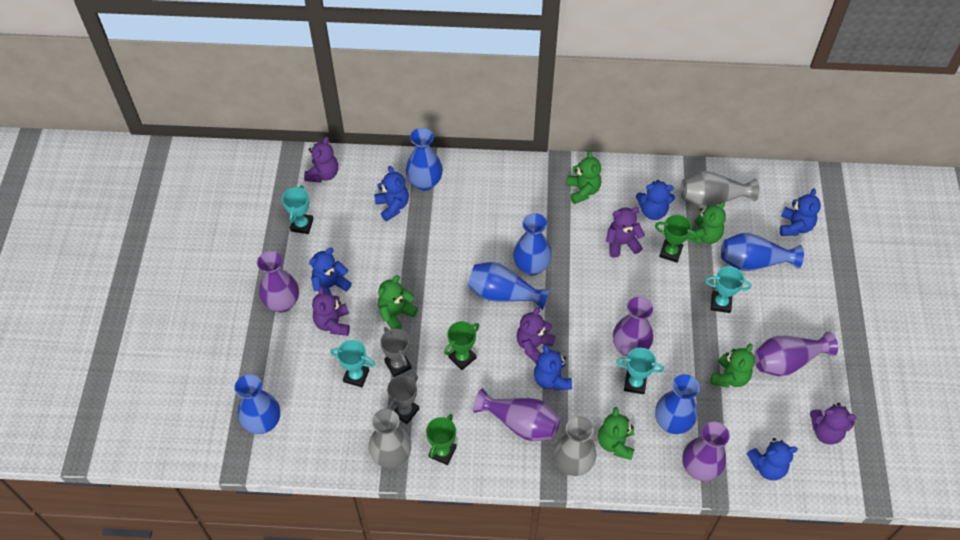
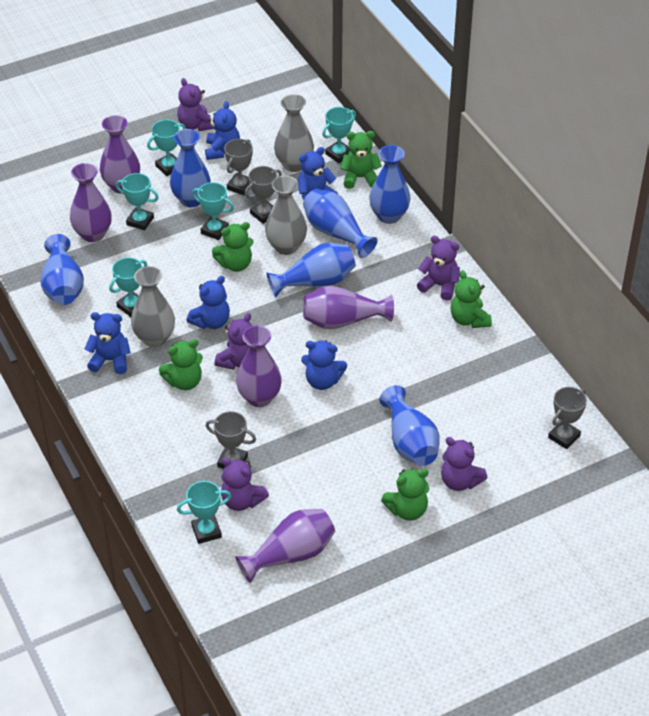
blue teddy bear: [309,248,352,295] [374,166,409,221] [534,344,572,390] [636,180,675,220] [747,438,798,480] [780,189,821,236] = 6 -> [85,312,131,374] [187,276,230,329] [205,101,240,160] [298,147,338,200] [301,340,347,390] = 5
green trophy: [426,414,457,465] [444,321,480,370] [655,215,698,263] = 3 -> none = 0
grey trophy: [380,327,412,377] [387,375,419,424] = 2 -> [206,411,256,469] [224,139,253,195] [245,166,282,224] [548,387,587,449] = 4
turquoise trophy: [282,185,313,234] [330,340,375,387] [616,348,664,394] [705,266,751,313] = 4 -> [109,257,147,317] [116,173,159,230] [147,120,186,176] [177,481,231,544] [192,182,234,240] [322,107,356,163] = 6

